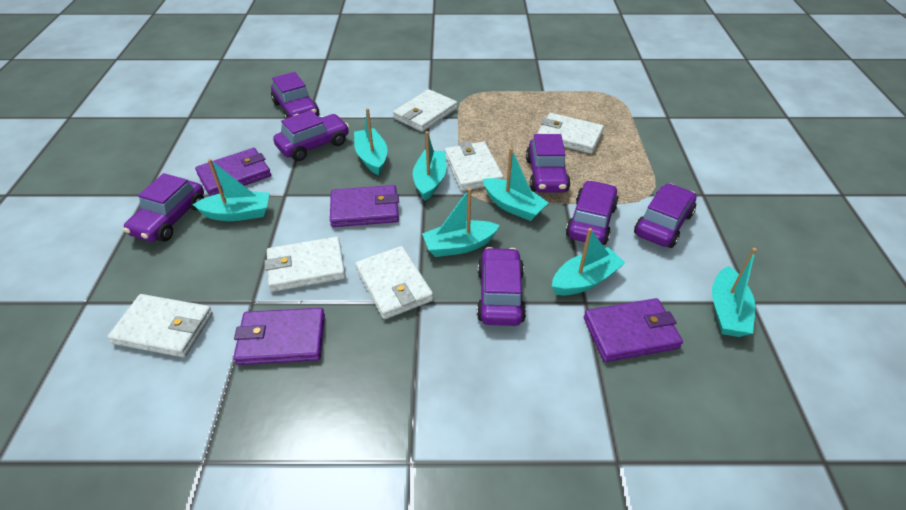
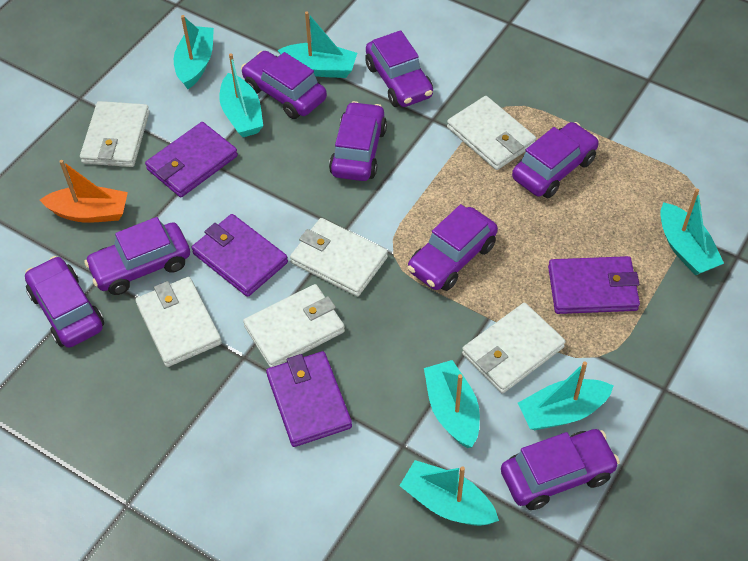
orange boat: none = 0 -> [40,160,128,223] = 1
purple car: [123,173,204,242] [271,72,319,119] [273,110,349,161] [477,247,526,326] [526,134,570,193] [566,180,619,245] [634,183,696,248] = 7 -> [25,256,104,348] [84,217,190,295] [241,51,327,119] [329,101,387,181] [365,30,433,107] [407,204,498,291] [501,429,620,510] [512,122,599,198] = 8

